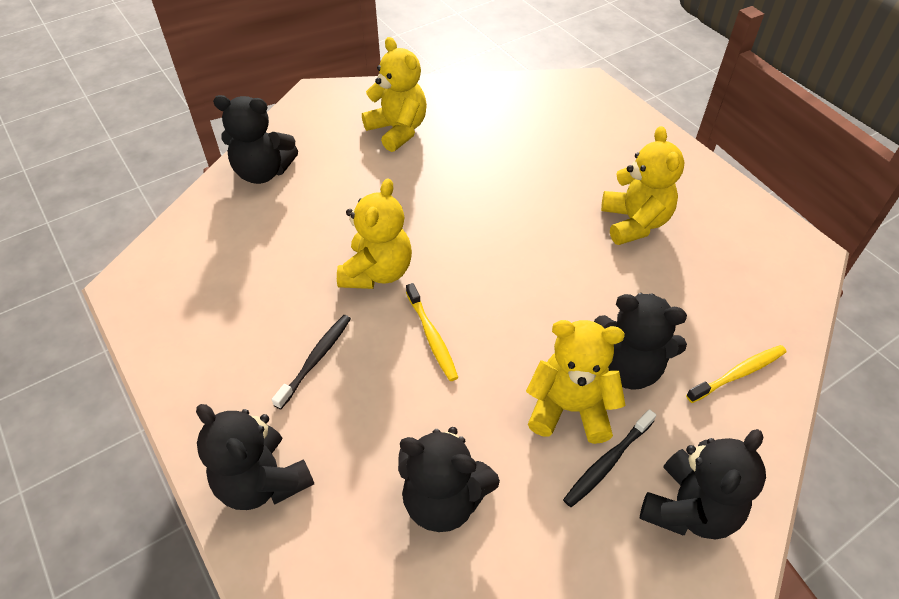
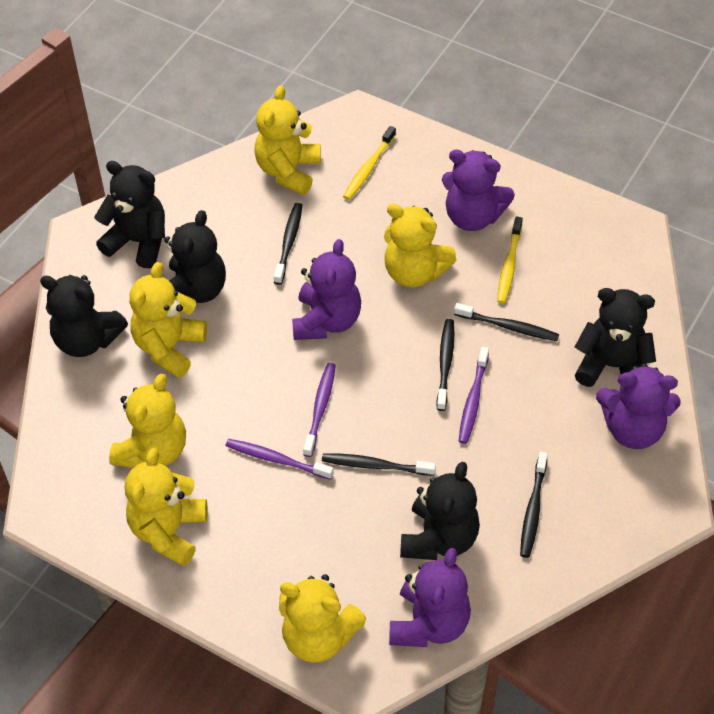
black toothbrush: [272,315,351,409] [563,409,656,507] = 2 -> [274,203,302,285] [322,453,436,476] [437,319,454,411] [454,303,559,341] [520,452,548,558] = 5
purple teddy bear: none = 0 -> [292,239,361,340] [389,548,471,647] [442,149,515,231] [596,363,681,449] = 4
purple toothbrush: none = 0 -> [225,439,334,480] [303,363,336,457] [459,347,489,444] = 3
yellow teddy bear: [337,178,412,289] [362,37,427,152] [526,320,626,444] [601,126,685,245] = 4 -> [109,374,186,468] [125,448,208,566] [129,262,207,378] [254,85,321,195] [279,574,366,663] [384,204,456,287] = 6

